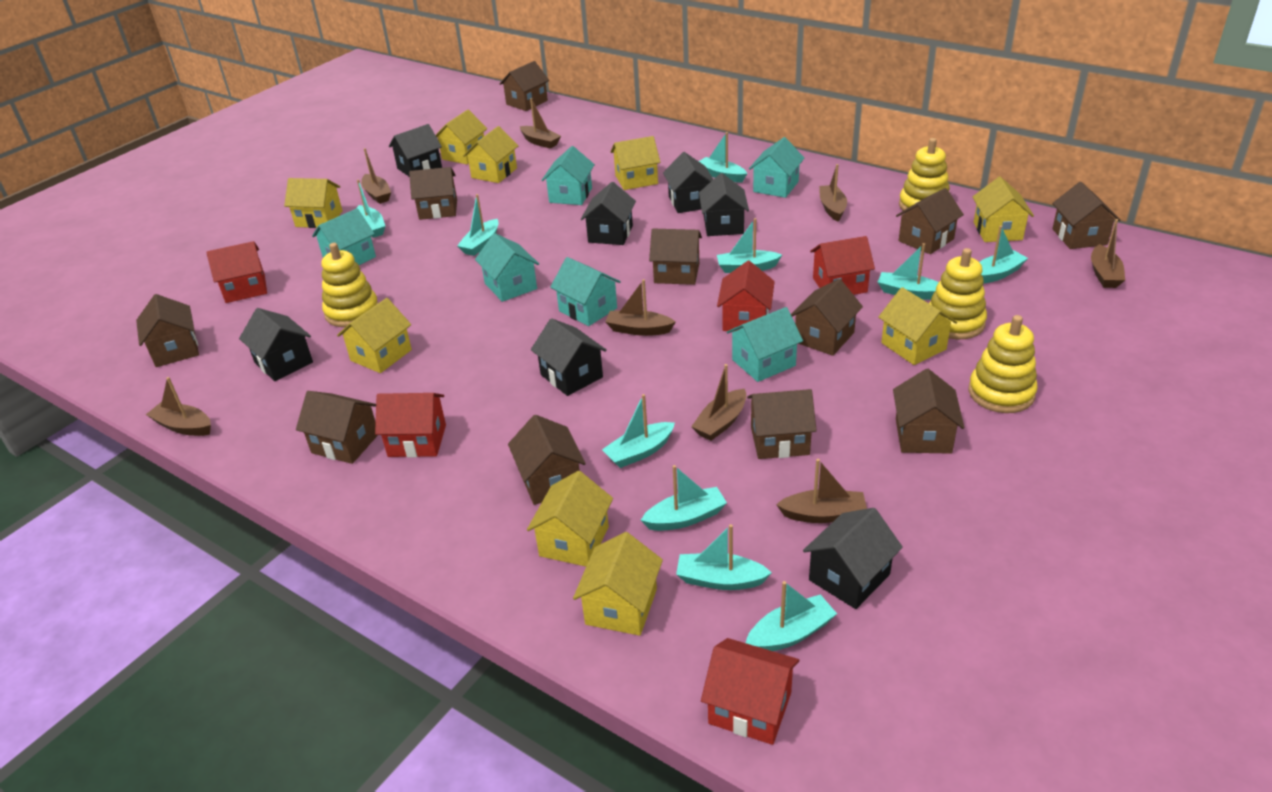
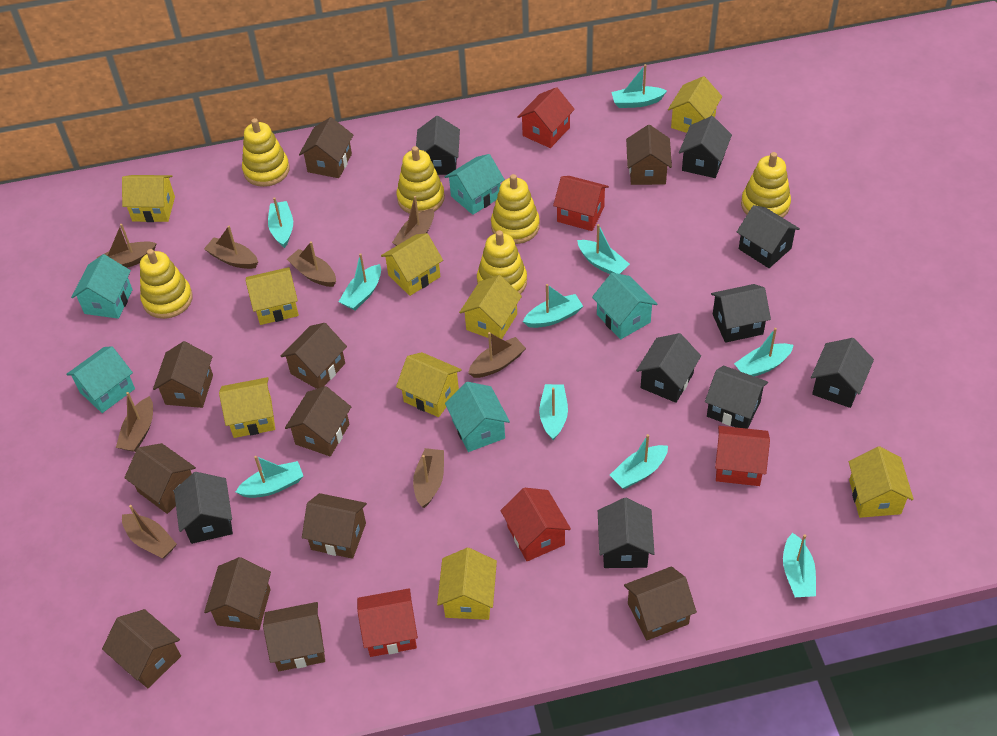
black house: [239,308,313,381] [389,124,442,177] [531,318,607,396] [581,182,636,245] [663,152,713,213] [699,173,749,236] [803,508,903,609] = 7 -> [174,472,233,544] [416,116,460,175] [598,498,654,568] [636,333,701,403] [679,116,732,178] [705,366,768,429] [711,284,771,343] [737,205,800,268] [811,338,874,408] = 9
turquoise house: [312,208,376,265] [475,233,539,302] [541,146,595,205] [550,257,621,326] [727,307,803,382] [749,137,804,198] = 6 -> [66,346,135,413] [71,254,133,319] [445,154,505,215] [445,382,510,452] [592,273,657,339] = 5
yellow stacking toy: [322,243,378,327] [899,138,950,211] [929,248,987,339] [968,315,1038,413] = 4 -> [140,249,193,319] [242,118,290,187] [397,146,445,214] [477,230,527,294] [491,174,540,244] [741,152,791,218] = 6

